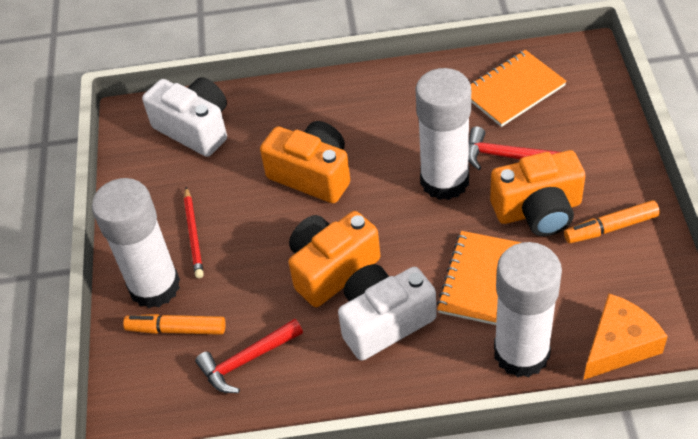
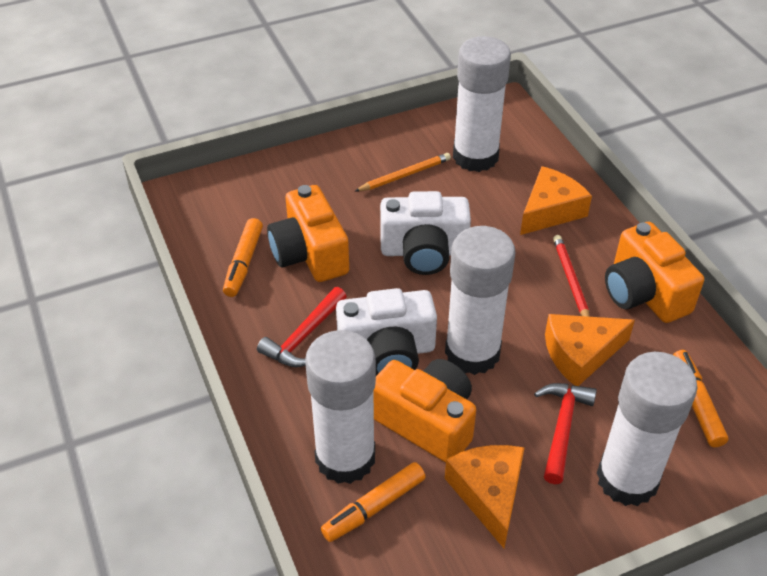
orange cheese: [584,293,668,380] = 1 -> [445,445,524,548] [520,166,592,235] [545,314,635,386] = 3
orange marker: [123,314,226,335] [564,200,660,243] = 2 -> [223,218,263,297] [321,462,426,542] [673,350,728,447] = 3
orange notebook: [437,231,522,325] [471,50,567,127] = 2 -> none = 0
orange pencil: none = 0 -> [354,153,451,192] = 1
white glue stick: [92,178,180,308] [416,68,471,200] [494,242,562,377] = 3 -> [305,330,376,484] [445,226,516,375] [453,36,511,172] [597,352,698,506] = 4

